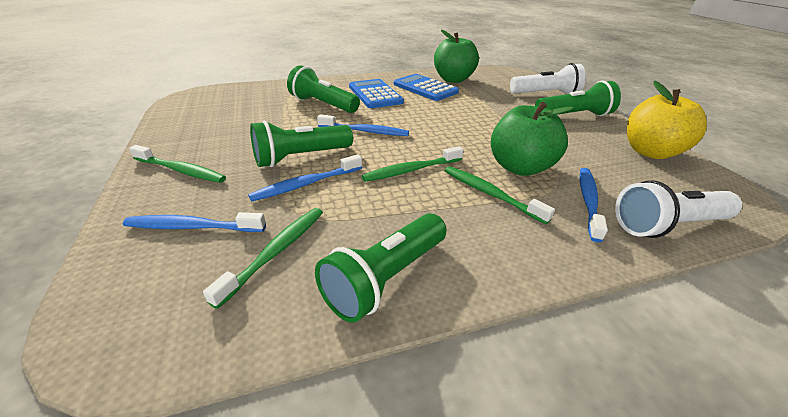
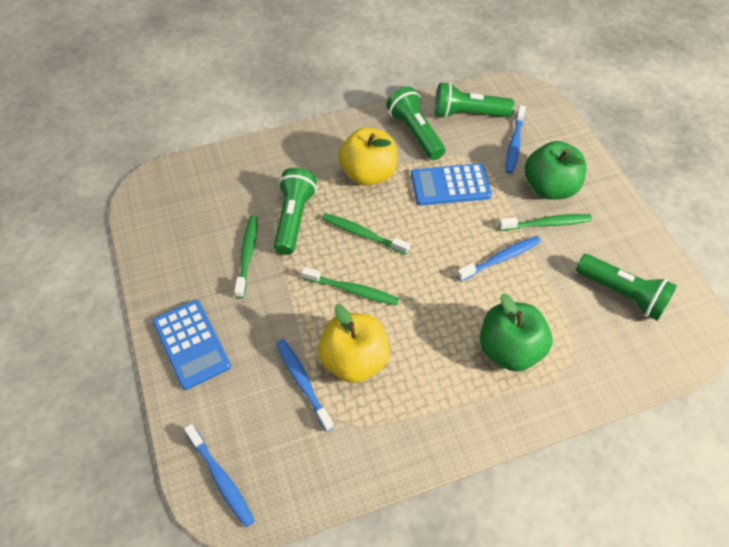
white flashlight: [510,63,586,94] [615,180,742,238] = 2 -> none = 0
yellow apple: [627,80,707,159] = 1 -> [318,304,390,383] [338,127,397,186] = 2

